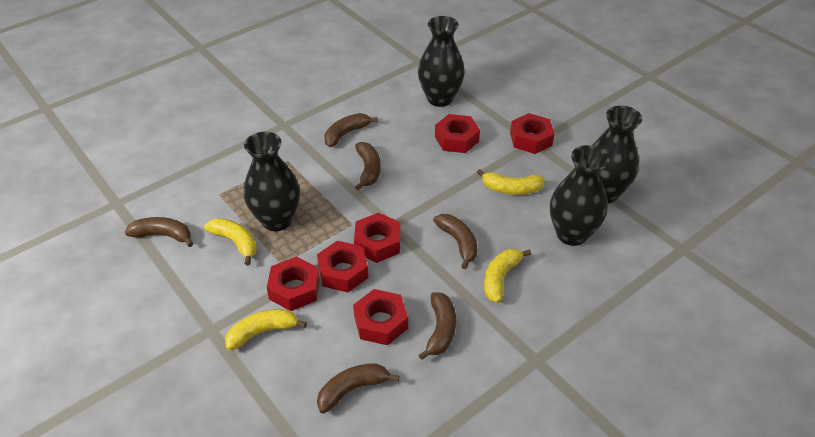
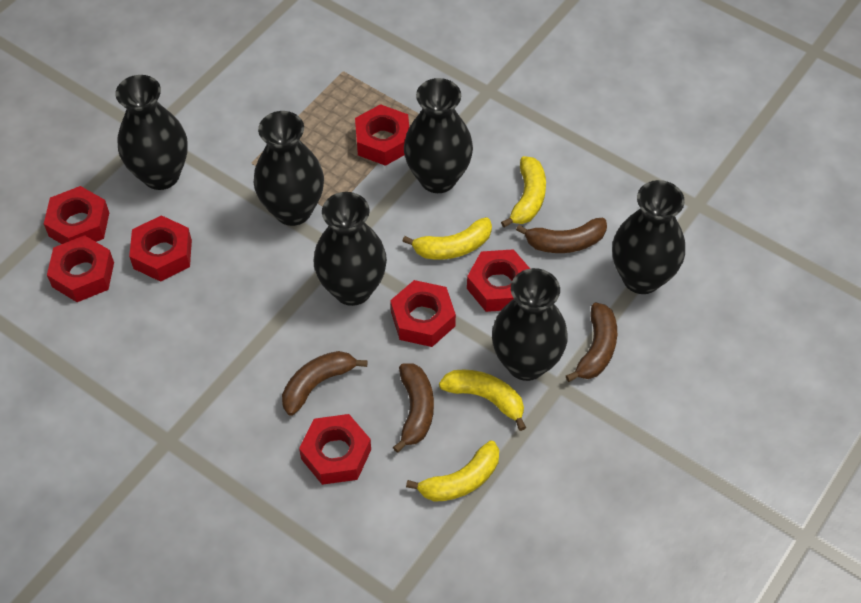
black vase: [244,132,300,231] [418,16,465,107] [550,145,610,246] [592,106,642,203] = 4 -> [116,75,188,190] [254,111,324,226] [313,192,387,306] [404,78,473,193] [492,268,568,381] [612,180,685,294] = 6
brown banana: [125,217,193,247] [317,363,400,414] [324,113,378,147] [355,142,381,190] [419,292,456,360] [433,214,477,269] = 6 -> [282,351,367,416] [393,363,434,453] [516,218,607,253] [566,303,617,382] = 4
red nut: [267,257,320,311] [317,241,368,292] [353,289,408,345] [354,213,400,263] [435,114,480,153] [510,113,555,154] = 6 -> [44,186,109,244] [47,235,114,302] [129,215,192,282] [299,414,371,485] [355,104,409,166] [390,280,456,347] [467,249,530,312] = 7

